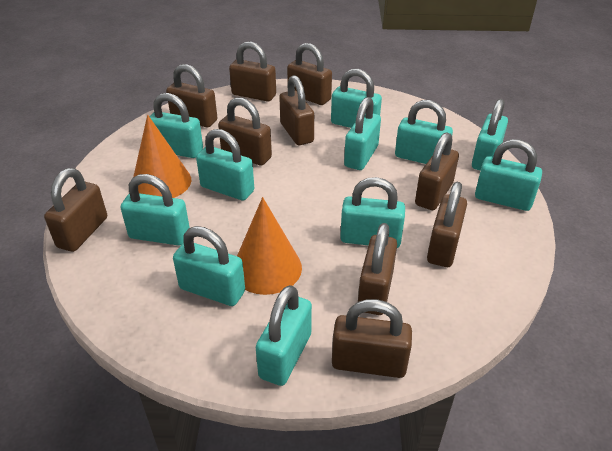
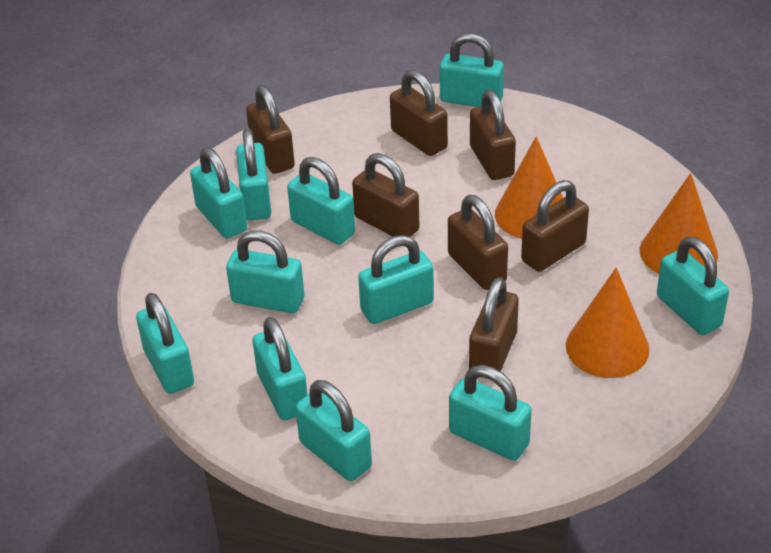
brown padlock: [44,168,107,252] [166,64,218,127] [218,97,272,166] [229,42,276,102] [279,75,314,145] [287,43,332,105] [332,299,412,378] [358,223,397,315] [415,132,459,210] [427,182,467,267] = 10 -> [246,85,295,174] [352,153,420,237] [390,70,448,156] [448,195,508,290] [469,277,519,379] [470,90,516,180] [521,180,589,272] = 7
orange cone: [133,115,191,198] [237,197,302,295] = 2 -> [495,136,563,239] [566,267,649,378] [640,173,718,274] = 3

